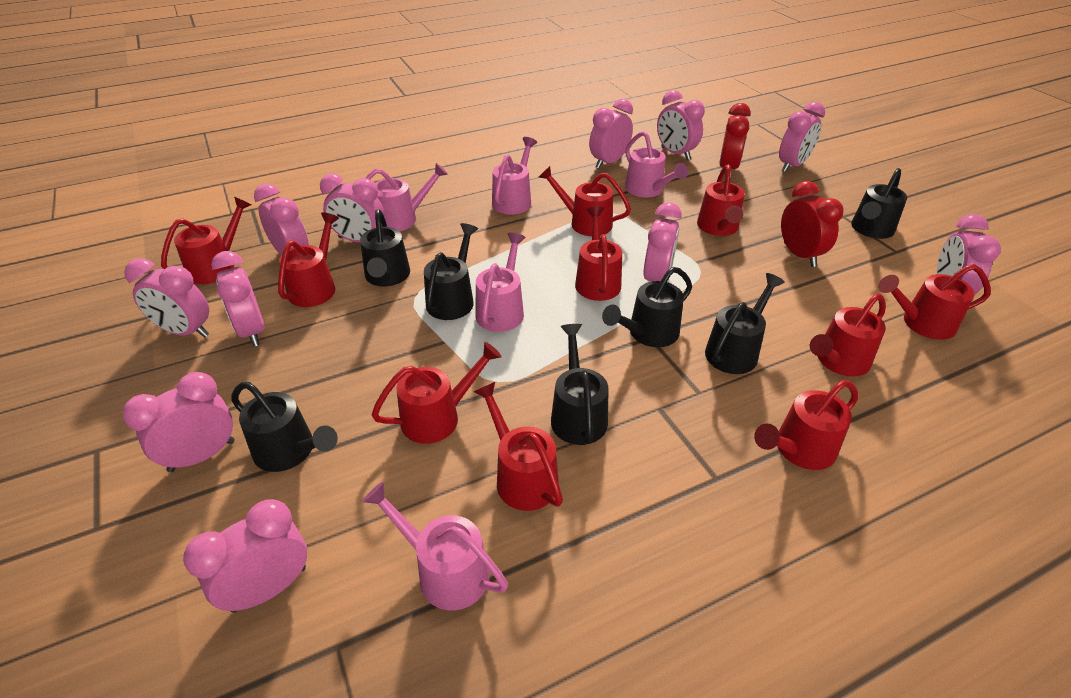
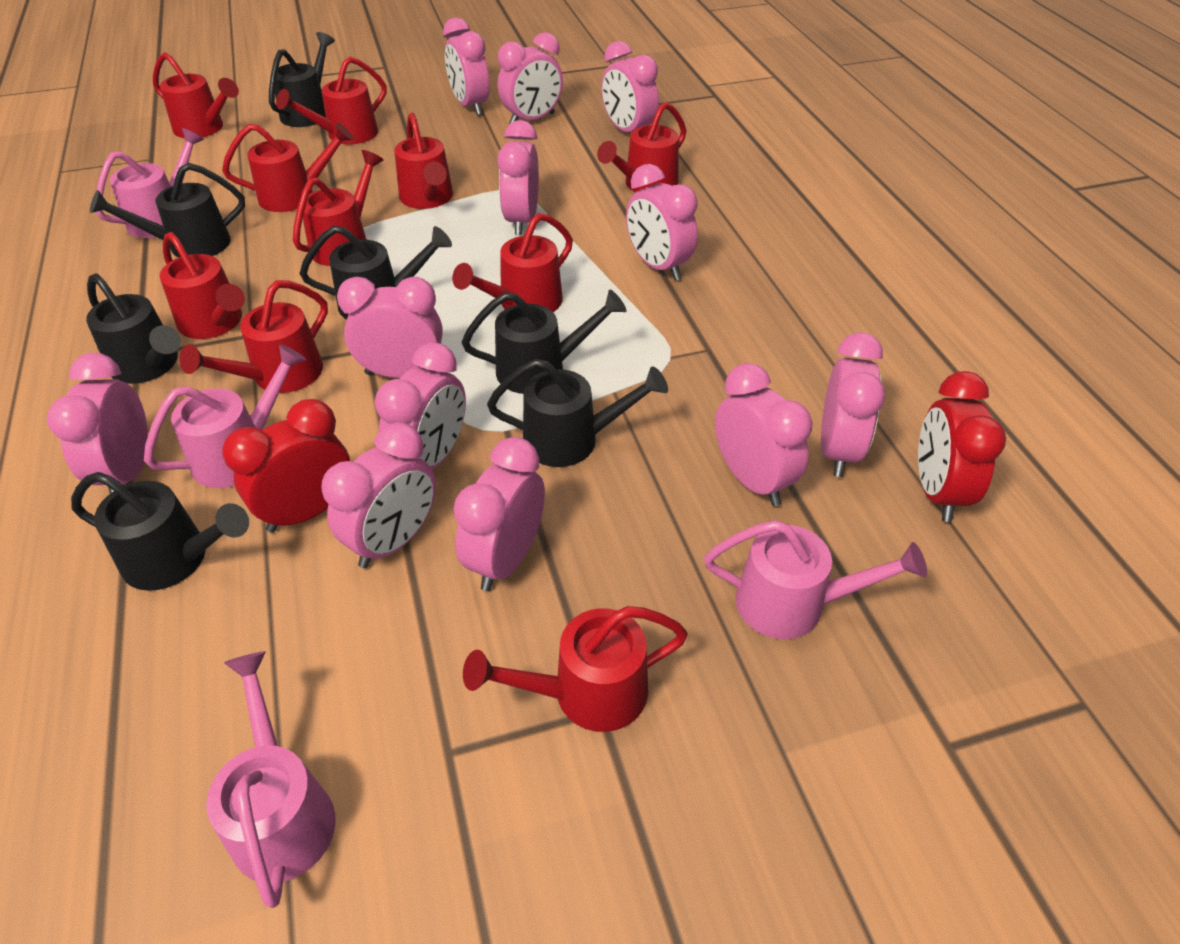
pink clock: [122,372,235,472] [124,258,209,338] [183,499,307,613] [211,251,265,346] [254,184,309,255] [320,174,385,242] [589,99,633,169] [643,202,682,282] [657,90,705,160] [779,102,825,172] [937,214,1001,294] = 11 -> [47,353,148,494] [322,422,436,568] [337,277,443,378] [375,342,466,469] [443,18,490,116] [453,437,545,591] [497,120,539,235] [498,32,563,124] [601,41,659,132] [626,164,698,280] [715,363,812,506] [821,332,885,477] = 12
pink watering can: [362,482,508,611] [366,163,448,231] [476,233,526,332] [492,137,537,215] [625,131,688,198] = 5 -> [96,128,204,238] [144,344,306,488] [206,651,335,908] [704,520,927,639] = 4

